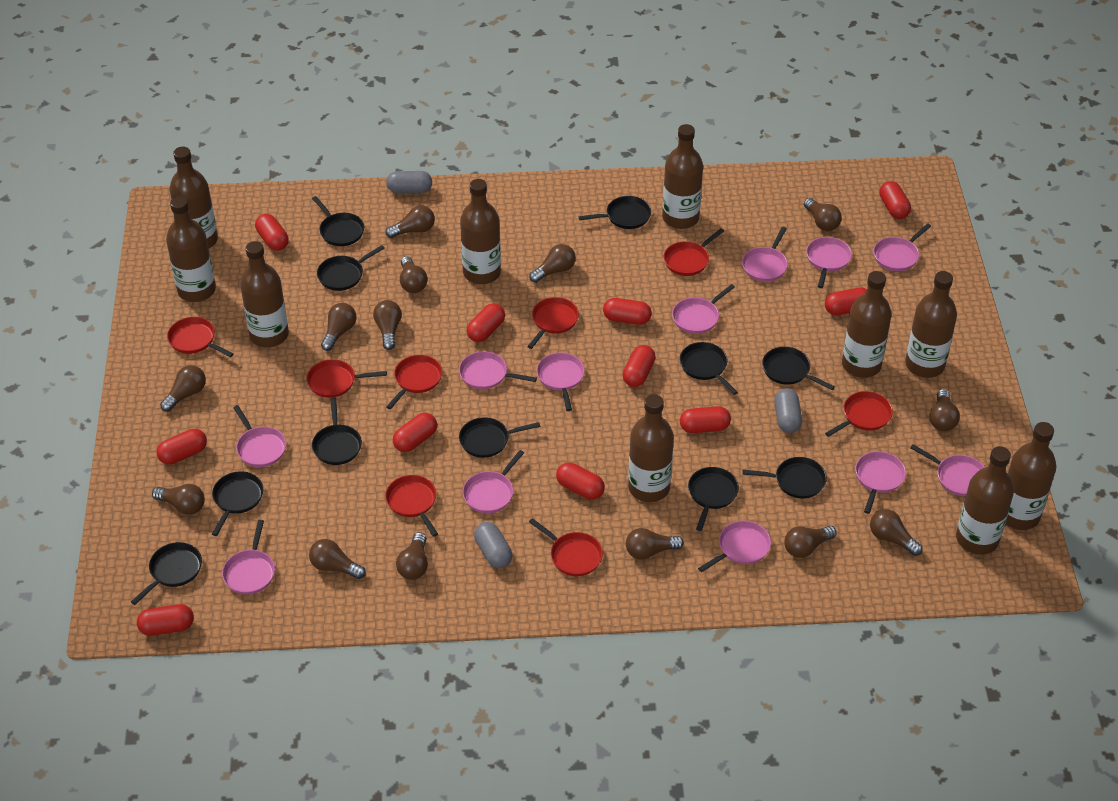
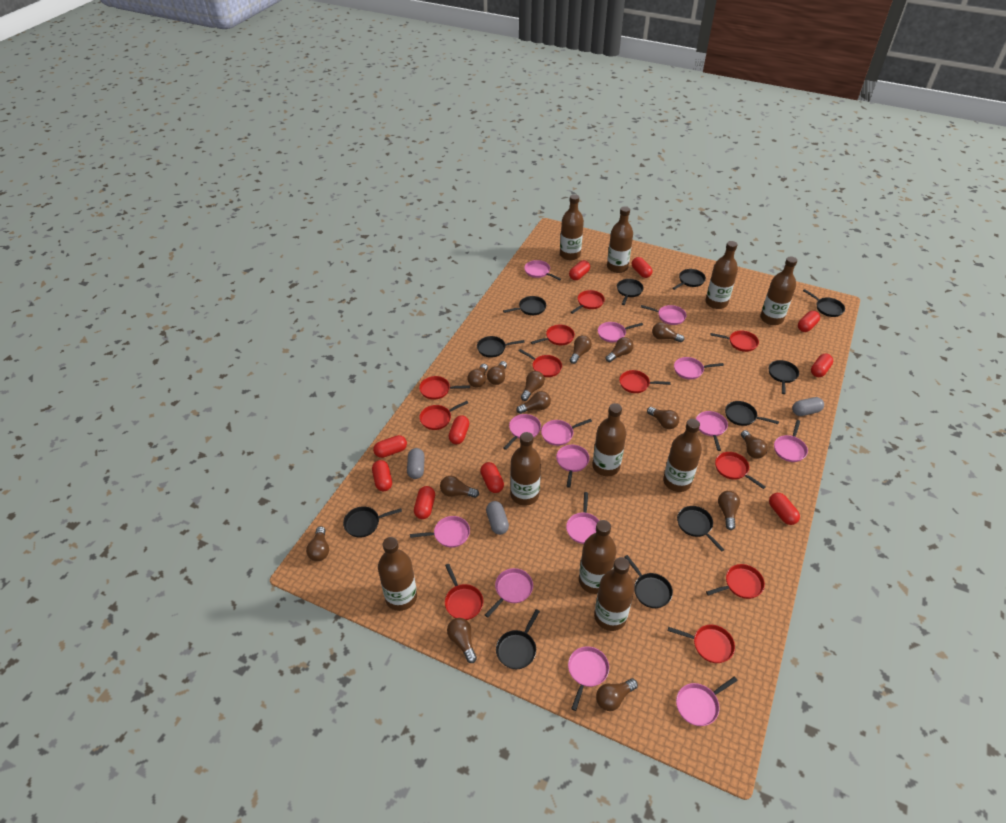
pink pan: [222,520,275,594] [233,405,286,467] [459,351,537,389] [463,450,524,513] [537,352,585,411] [672,284,735,334] [698,520,771,572] [742,227,788,282] [806,237,852,288] [855,451,906,514] [873,223,931,271] [910,444,985,496] = 12 -> [410,516,470,548] [485,568,533,618] [504,414,541,450] [524,260,561,281] [541,419,592,446] [556,445,590,488] [566,492,599,544] [568,646,609,711] [598,322,643,342] [641,305,687,325] [674,357,724,380] [676,677,738,726] [696,411,728,451] [774,420,808,462] = 14
red capsule: [137,604,194,636] [157,429,207,465] [255,214,289,251] [393,413,437,452] [467,303,505,342] [556,463,605,500] [603,298,652,325] [622,345,656,387] [680,406,731,433] [825,288,867,315] [879,181,911,219] = 11 -> [372,460,392,491] [373,435,407,458] [414,486,435,519] [448,415,469,444] [480,462,504,493] [569,260,590,280] [632,257,652,278] [769,493,800,525] [798,311,820,332] [811,354,833,377] = 10
red pan: [167,317,234,357] [307,359,387,398] [385,475,438,537] [386,355,442,409] [527,297,579,349] [529,518,603,576] [664,228,724,276] [825,391,893,437] = 8 -> [419,376,470,400] [419,401,468,430] [445,564,483,620] [519,349,562,377] [531,325,575,345] [571,290,605,314] [619,370,671,393] [668,625,735,663] [706,564,765,599] [710,330,759,352] [715,452,765,489] = 11

